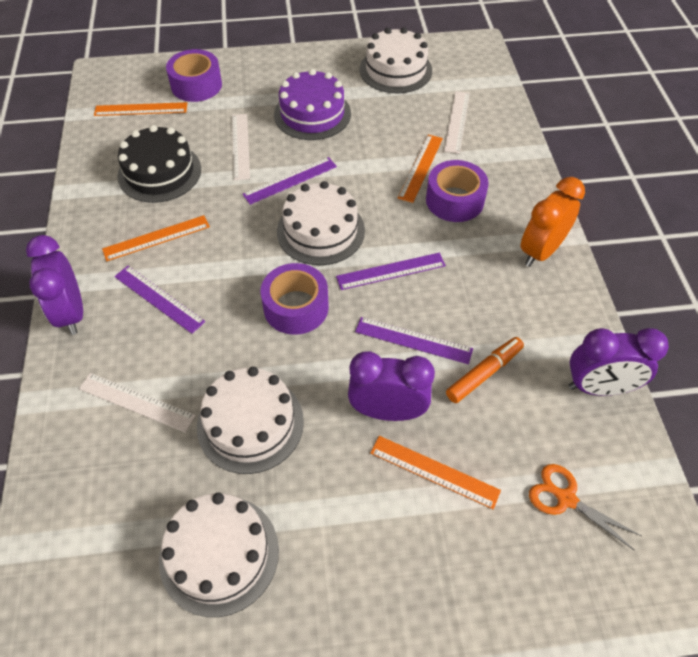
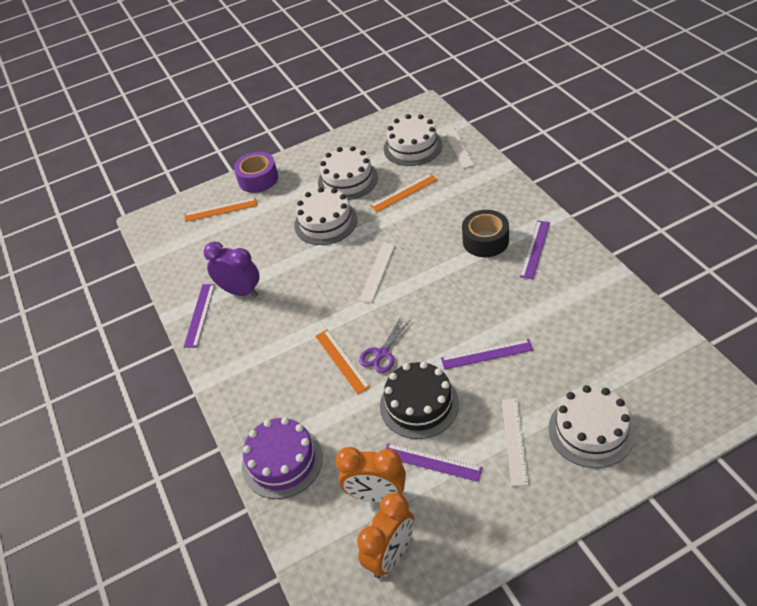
black tape: none = 0 -> [462,210,509,257] = 1
orange clock: [521,177,585,267] = 1 -> [335,447,406,503] [357,493,414,578] = 2
orange marker: [446,337,524,403] = 1 -> none = 0
orange ruler: [94,102,187,116] [102,215,210,261] [370,436,501,509] [398,134,443,203] = 4 -> [184,198,257,222] [315,330,370,394] [370,174,438,212] = 3
orange scissors: [529,464,641,551] = 1 -> none = 0
purple clock: [26,235,83,335] [348,351,435,421] [569,328,669,396] = 3 -> [203,241,260,297] = 1
purple scissors: none = 0 -> [359,317,410,373] = 1
purple tape: [166,49,222,102] [261,263,329,335] [426,160,489,222] = 3 -> [234,152,278,193] = 1

